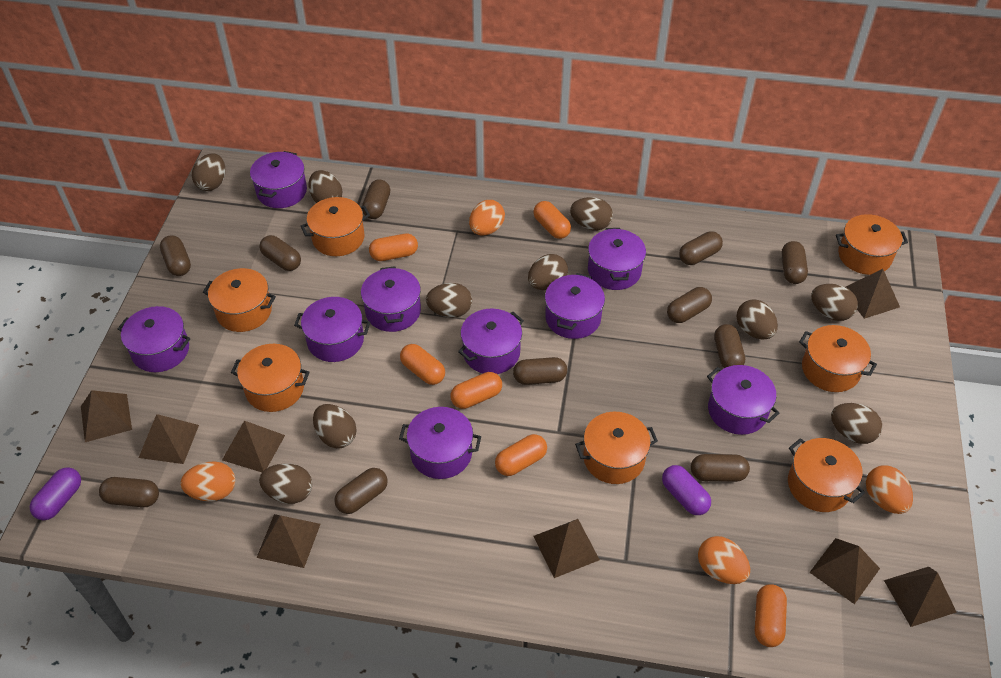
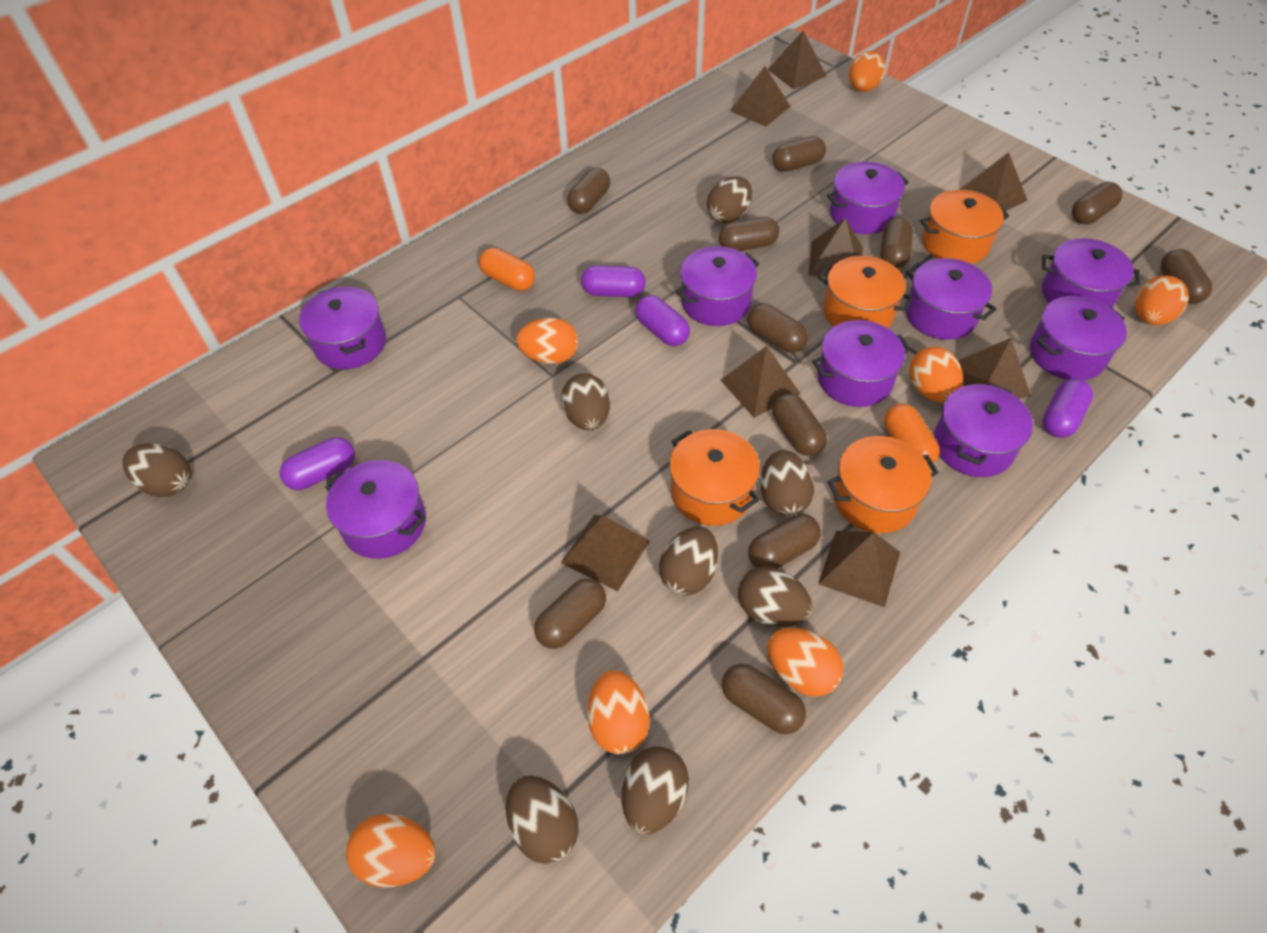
brown egg: [192,153,225,191] [259,463,312,504] [308,170,342,203] [313,404,357,448] [426,283,472,318] [528,254,568,290] [570,197,613,230] [736,299,778,339] [811,284,858,321] [831,403,882,444] = 10 -> [123,443,191,497] [506,776,579,864] [561,374,610,431] [622,746,689,834] [659,526,718,596] [707,176,752,223] [738,566,812,627] [760,450,814,516] = 8
orange capsule: [369,234,418,261] [400,344,445,385] [451,372,502,409] [495,434,547,476] [533,201,571,239] [755,584,787,647] = 6 -> [479,248,535,291] [884,403,940,464] = 2
orange egg: [180,461,235,501] [469,200,505,235] [698,536,750,584] [866,465,913,514] = 4 -> [346,814,436,888] [516,318,578,364] [588,670,650,754] [768,628,843,697] [849,51,886,92] [909,347,963,402] [1135,276,1189,325] = 7
orange pot: [203,268,276,332] [231,344,310,412] [301,197,370,256] [575,412,658,484] [788,438,865,512] [799,325,877,392] [836,214,908,275] = 7 -> [669,429,760,526] [818,256,913,328] [827,436,939,533] [920,190,1009,264] = 4
purple capsule: [30,467,81,520] [662,465,711,515] = 2 -> [280,437,355,490] [581,265,646,297] [635,295,690,346] [1043,378,1093,438] = 4

